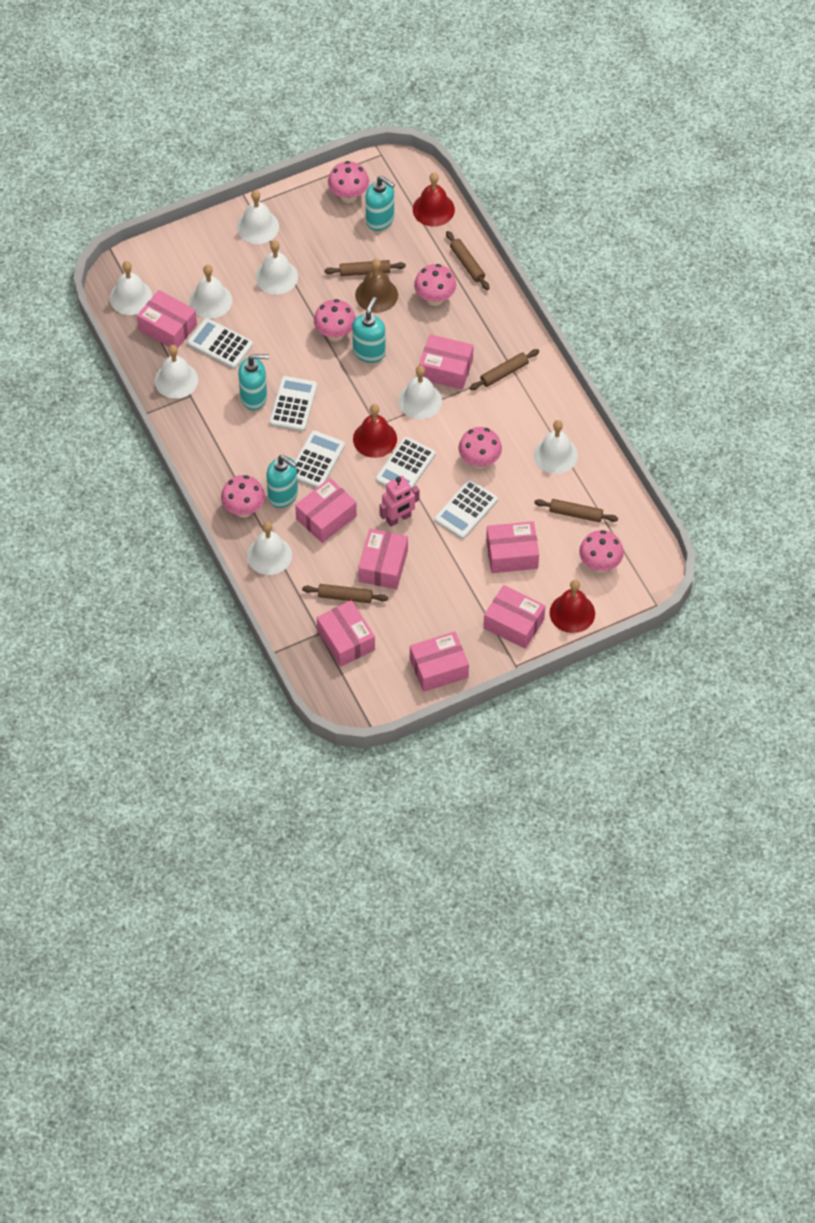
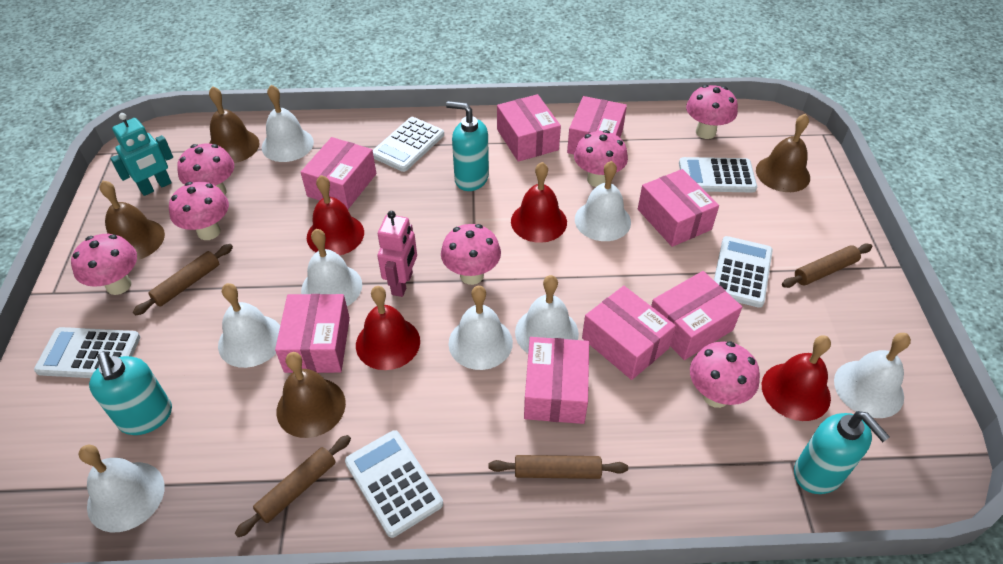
brown bell: [355,259,398,313] = 1 -> [100,181,165,260] [209,86,259,163] [277,352,346,438] [756,114,810,192] = 4
brown rolling pin: [302,584,388,603] [324,260,406,276] [446,231,490,290] [470,349,539,390] [534,499,618,522] = 5 -> [133,244,233,315] [235,435,351,537] [488,455,628,479] [782,244,872,288] = 4
pink mushroom: [221,475,265,518] [314,299,356,342] [328,161,369,203] [414,264,456,306] [459,427,502,469] [579,530,624,573] = 6 -> [71,234,137,295] [169,182,229,240] [177,144,234,195] [441,224,501,285] [574,130,628,187] [686,85,738,139] [690,341,760,408] = 7
red bell: [353,404,397,458] [413,173,455,227] [550,580,595,633] = 3 -> [307,175,364,255] [356,286,420,370] [511,162,567,243] [762,335,831,421] = 4
turquoise robot: none = 0 -> [110,113,173,196] = 1
turquoise soap dispenser: [238,354,269,410] [266,455,298,508] [352,297,386,363] [365,176,395,231] = 4 -> [89,351,172,435] [446,101,489,191] [794,411,890,494] = 3

